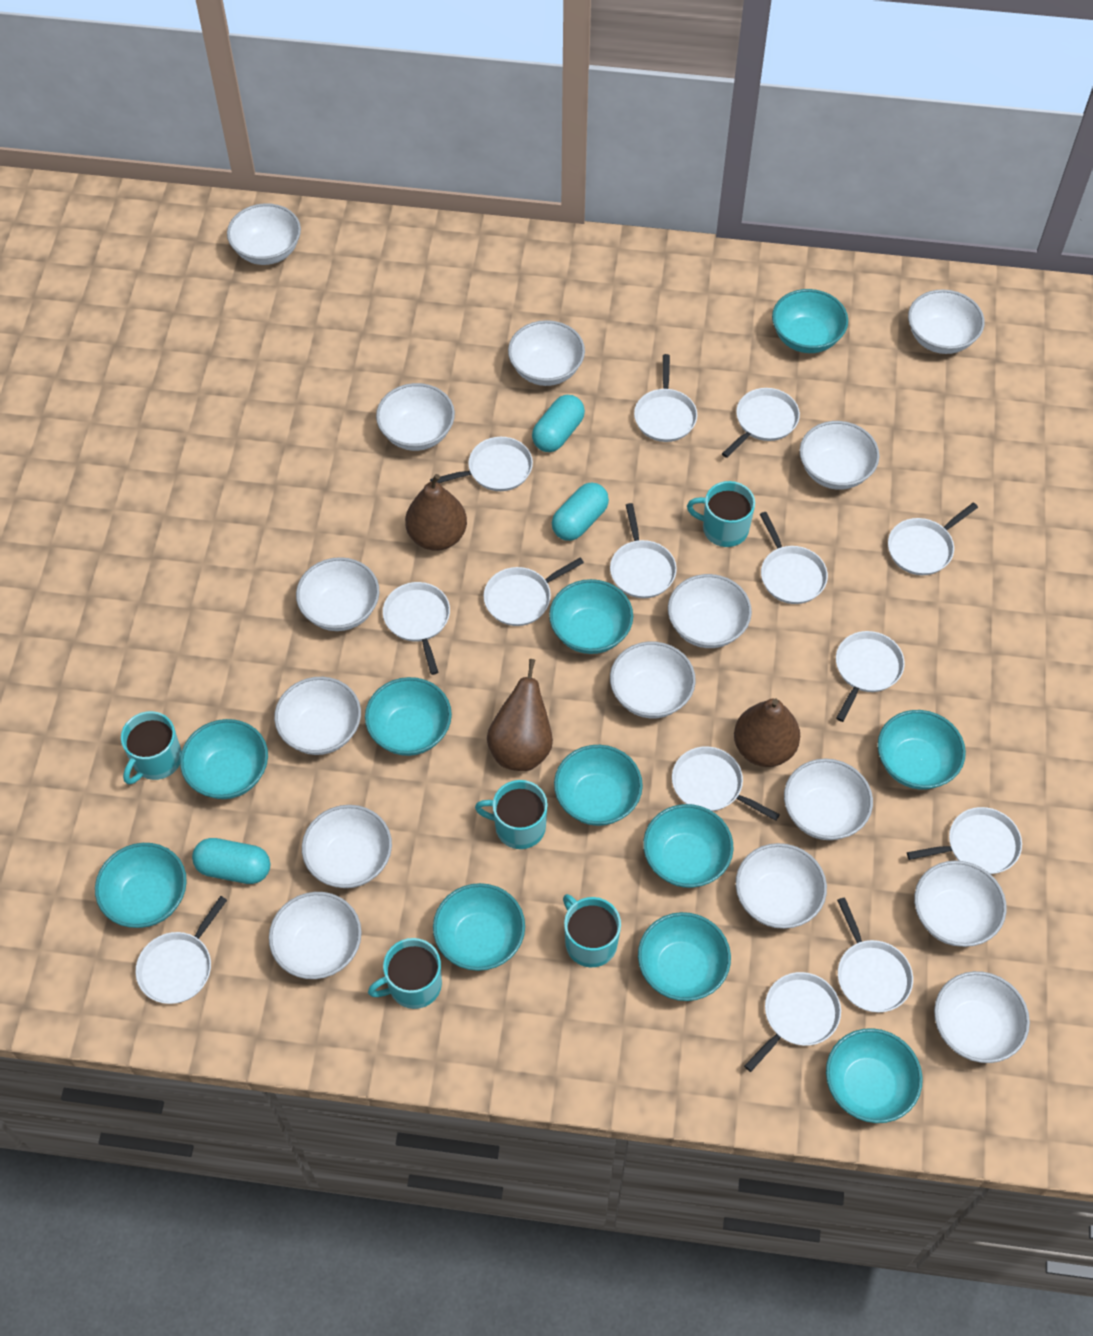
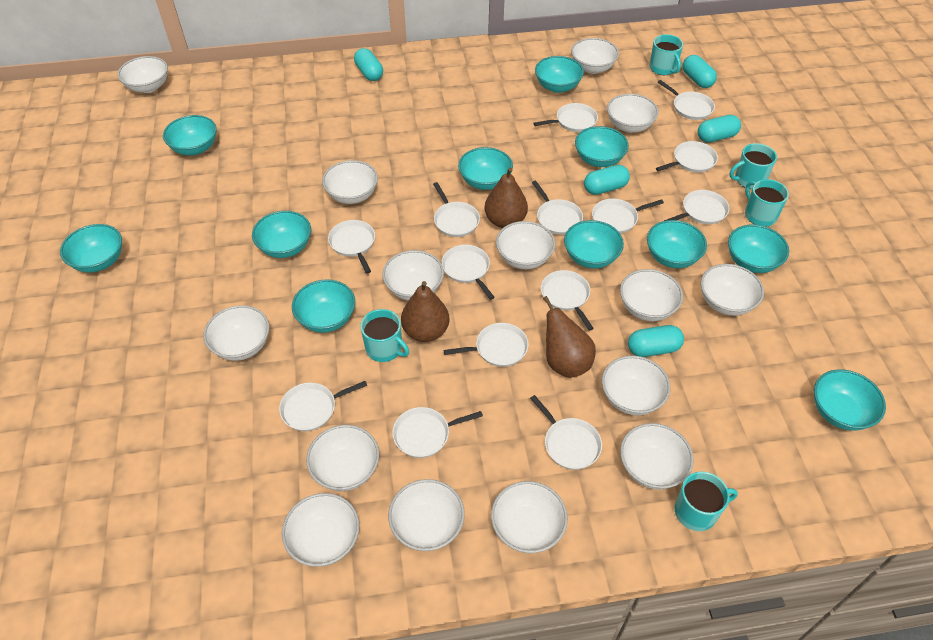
turquoise capsule: [192,838,270,884] [532,395,585,452] [552,483,609,541] = 3 -> [354,48,383,81] [584,165,630,195] [628,325,684,357] [682,55,717,88] [698,115,741,143] = 5

